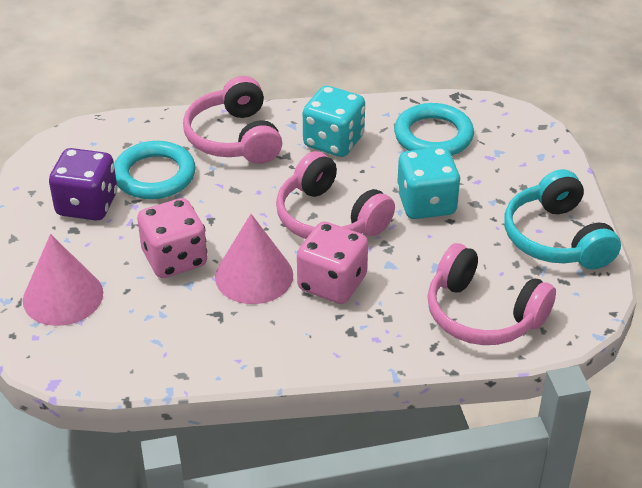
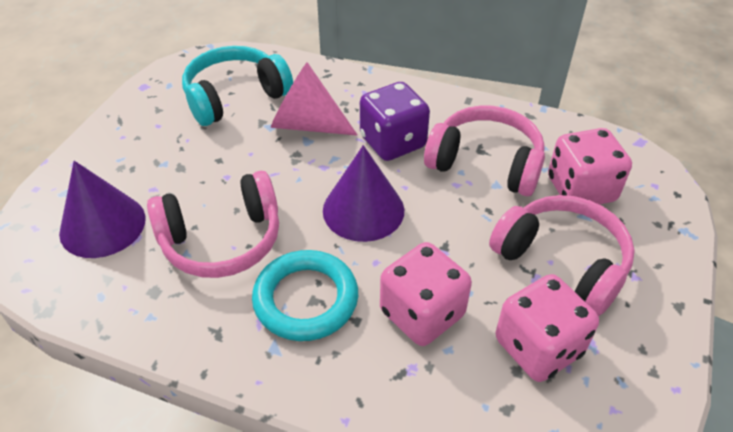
pink cone: [23,234,103,326] [215,214,293,304] = 2 -> [271,62,358,136] = 1
pink dice: [137,198,207,278] [297,222,368,304] = 2 -> [380,242,472,346] [496,274,599,382] [548,128,632,205] = 3
purple cone: none = 0 -> [59,161,146,258] [323,145,404,242] = 2
turquoise dice: [303,86,365,157] [396,147,461,219] = 2 -> none = 0
turquoise ring: [114,141,195,199] [394,103,474,156] = 2 -> [252,250,358,341] = 1

